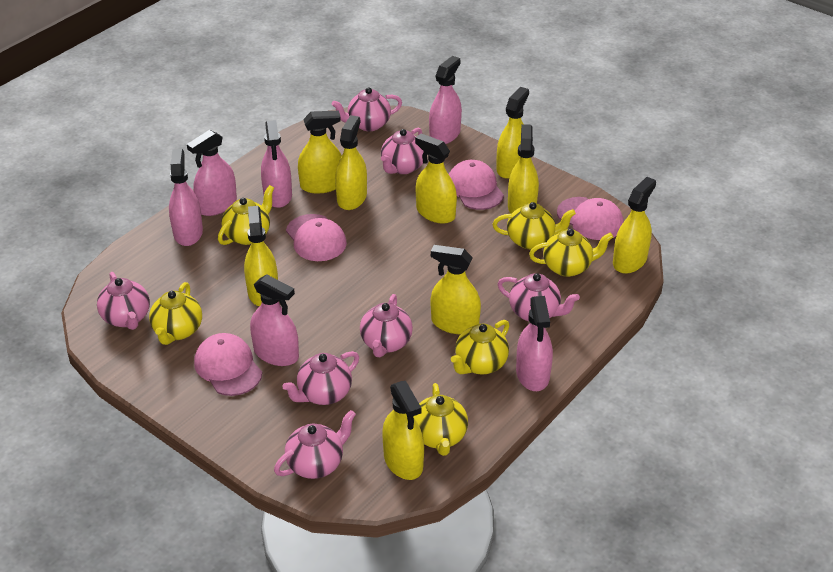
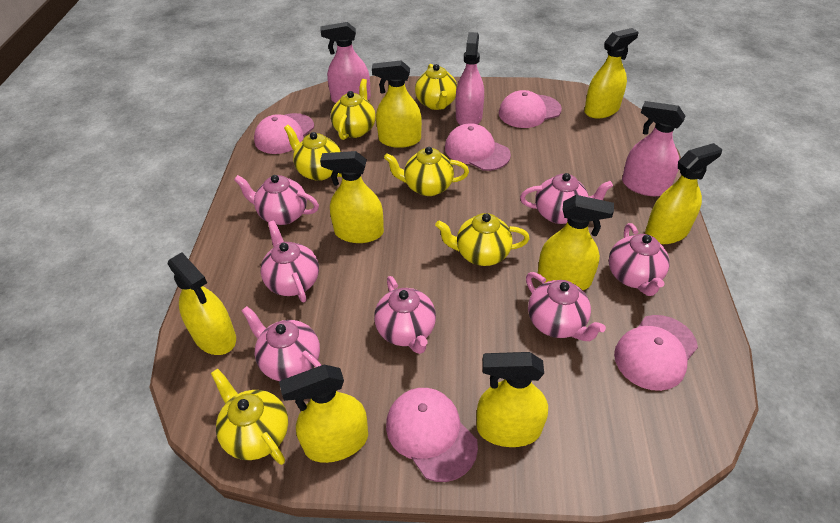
pink cap: [194,333,262,396] [286,214,347,261] [449,160,504,210] [557,197,623,240] = 4 -> [254,113,314,154] [386,388,478,482] [445,123,511,171] [499,90,562,128] [614,315,698,391] = 5
pink spray bottle: [169,149,203,246] [187,130,237,216] [250,274,299,366] [261,120,292,208] [429,56,462,144] [516,296,553,391] = 6 -> [320,22,371,103] [456,32,484,125] [622,101,685,196] = 3
yellow spray bottle: [244,206,278,306] [298,111,342,193] [335,115,367,210] [382,381,424,480] [415,133,457,224] [431,245,481,334] [496,87,529,179] [508,124,539,214] [613,177,656,274] = 9 -> [168,252,236,355] [279,364,368,463] [320,151,384,243] [372,60,422,148] [477,352,548,447] [538,195,614,290] [584,28,639,118] [645,143,722,244] = 8

